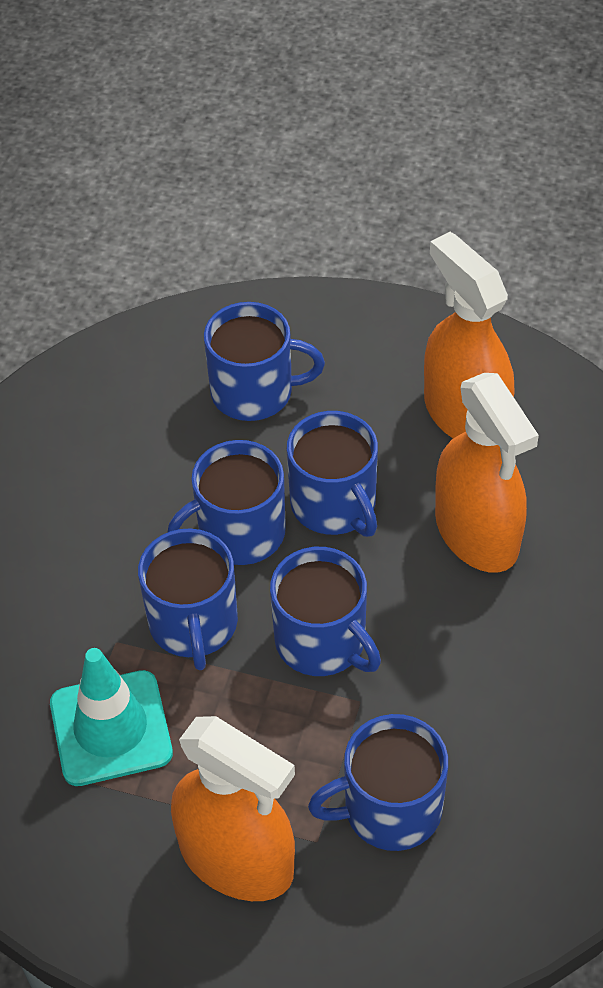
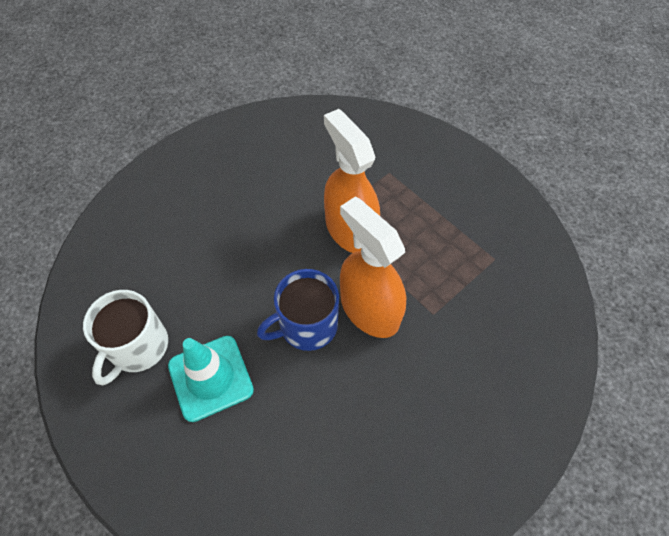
blue mug: [138,528,238,670] [167,440,286,565] [204,302,325,421] [270,547,381,676] [287,411,378,537] [308,714,448,851] = 6 -> [257,269,339,351] = 1
orange spray bottle: [171,716,295,901] [424,232,514,438] [435,373,539,573] = 3 -> [324,109,380,253] [340,196,406,338] = 2
white mug: none = 0 -> [83,290,168,385] = 1

